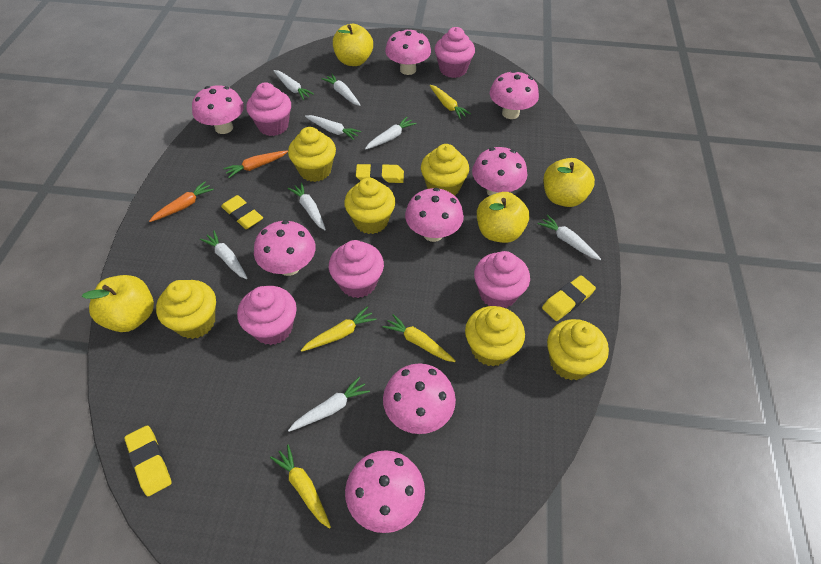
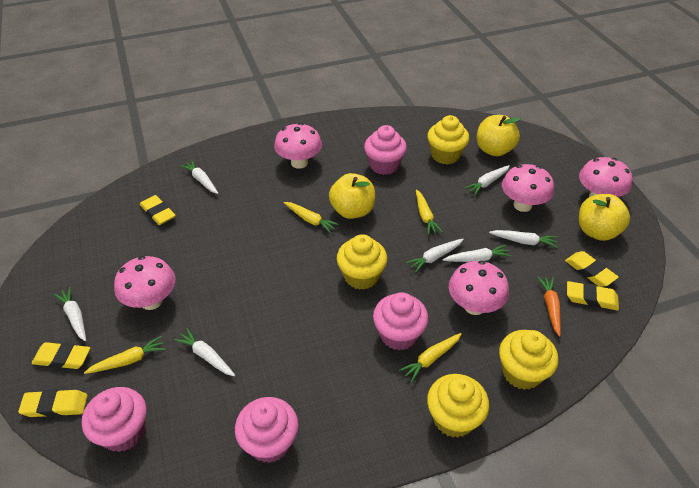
orange carrot: [149,181,214,222] [223,150,288,178] = 2 -> [537,277,561,336] = 1
pink cupcake: [237,286,297,345] [246,82,291,136] [329,240,384,298] [435,27,475,78] [474,251,530,308] = 5 -> [82,387,146,452] [235,397,299,463] [364,125,407,175] [373,292,428,350] = 4
pink mushroom: [192,85,244,134] [254,220,316,276] [345,450,425,533] [383,363,456,434] [385,29,431,75] [405,188,464,242] [472,147,528,196] [490,70,539,119] = 8 -> [114,256,175,310] [274,123,322,169] [449,261,509,315] [502,164,554,212] [579,157,633,197] = 5
white carrot: [200,231,248,279] [273,70,314,100] [288,182,326,230] [288,377,370,432] [305,115,361,140] [321,74,361,106] [365,117,416,150] [538,215,601,260] = 8 -> [54,287,86,341] [174,328,235,376] [180,160,218,194] [406,239,464,273] [443,245,511,262] [464,165,510,196] [489,230,557,248] = 7
yellow apple: [82,275,154,332] [333,24,373,66] [477,192,529,243] [544,158,595,207] = 4 -> [329,173,375,219] [477,115,520,156] [579,194,630,241] = 3
yellow cupcake: [156,280,216,339] [288,127,336,182] [344,178,395,234] [421,144,469,196] [465,306,525,367] [547,319,609,380] = 6 -> [337,234,387,290] [427,115,469,165] [427,374,489,438] [499,330,558,390] = 4
yellow eraser: [124,425,172,496] [221,195,263,229] [356,163,404,184] [542,275,596,321] = 4 -> [18,389,88,417] [32,342,90,369] [140,195,176,225] [565,251,619,287] [567,281,619,310] = 5

